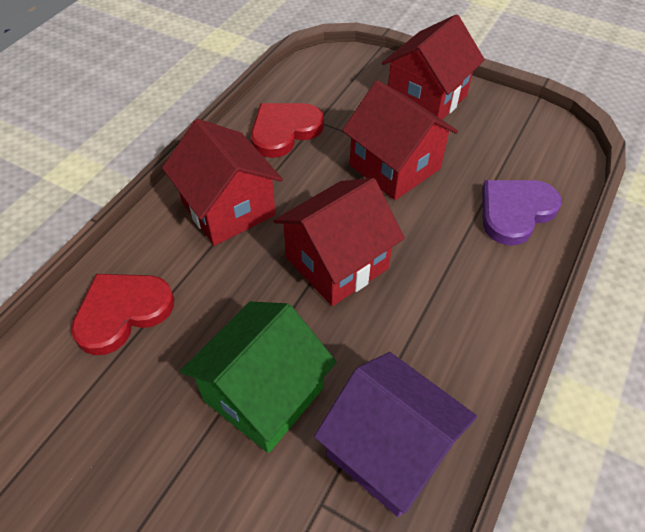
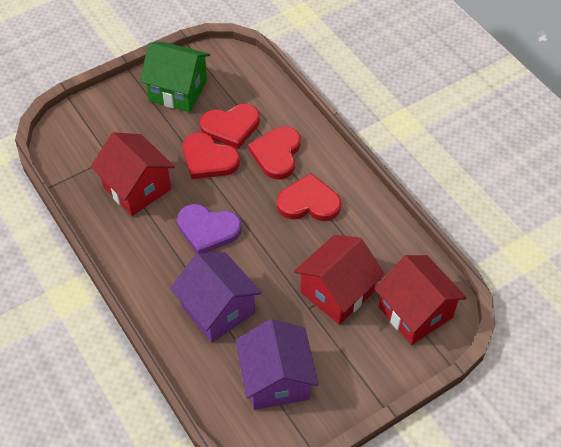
purple house: [314,352,477,517] = 1 -> [170,252,262,342] [235,319,319,410] = 2
red heart: [71,274,174,355] [251,103,324,158] = 2 -> [183,132,240,179] [200,104,260,149] [248,126,301,179] [277,173,341,221] = 4
red house: [162,119,283,246] [274,178,405,306] [342,80,458,200] [382,14,485,119] = 4 -> [91,132,175,216] [294,235,385,325] [374,255,467,345] = 3

